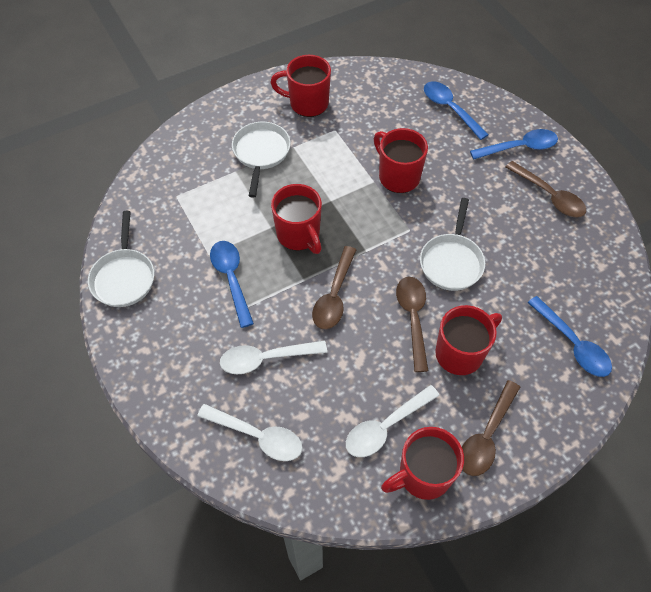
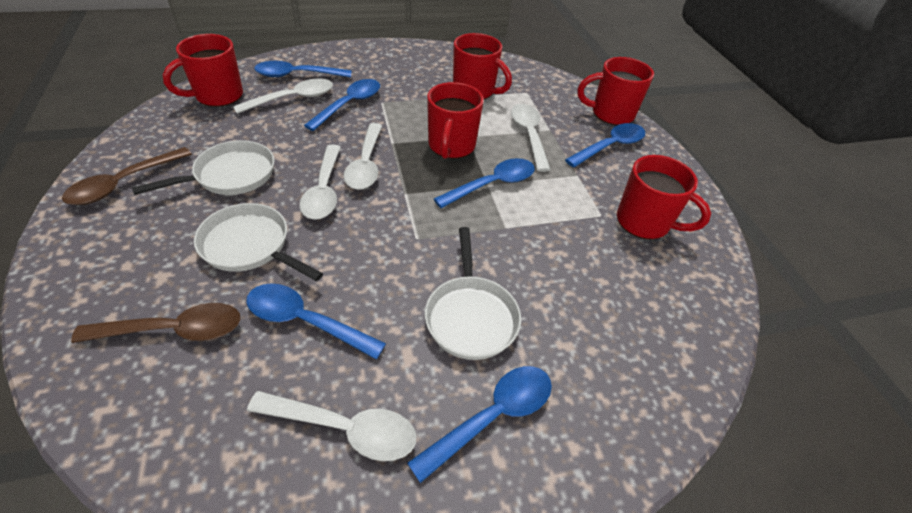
blue spoon: [210,241,254,328] [424,81,489,140] [470,129,558,160] [528,296,612,377] = 4 -> [246,283,386,359] [254,61,352,78] [304,79,380,131] [407,366,552,483] [434,158,535,208] [565,123,645,167] = 6
brown spoon: [312,246,356,329] [396,277,428,372] [462,380,520,476] [505,161,586,218] = 4 -> [62,147,192,205] [71,303,240,343] = 2
white spoon: [197,404,302,461] [220,340,327,374] [346,385,440,457] = 3 -> [233,78,333,114] [247,391,417,461] [299,145,341,220] [344,123,382,190] [511,104,551,172] = 5

